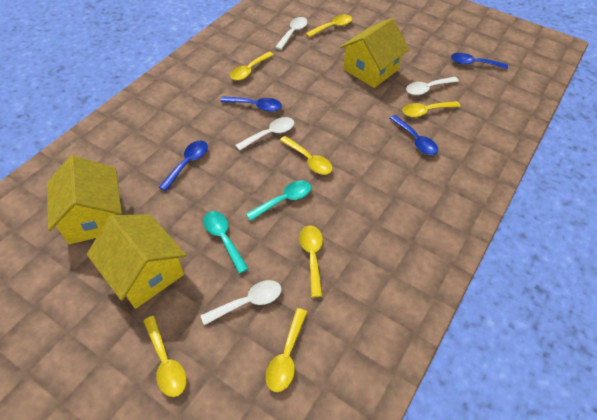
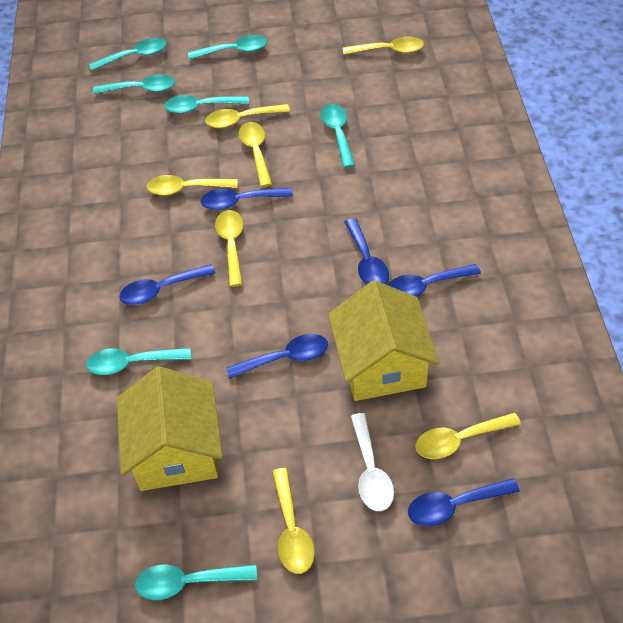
blue spoon: [159,141,208,191] [220,96,282,112] [390,115,438,155] [451,53,508,69] = 4 -> [120,264,215,305] [201,188,293,210] [226,334,328,379] [345,218,389,284] [388,264,481,297] [408,478,520,526] = 6
turquoise spoon: [203,211,249,274] [246,180,311,221] = 2 -> [86,348,191,375] [89,38,167,71] [93,74,175,94] [135,564,257,600] [164,95,249,114] [188,35,267,60] [320,104,355,168] = 7
white spoon: [200,280,282,325] [235,117,294,151] [275,17,308,50] [406,77,459,95] = 4 -> [351,413,394,511] = 1
yellow house: [47,155,122,244] [87,214,186,309] [340,18,409,88] = 3 -> [117,366,223,491] [328,280,440,401] = 2

